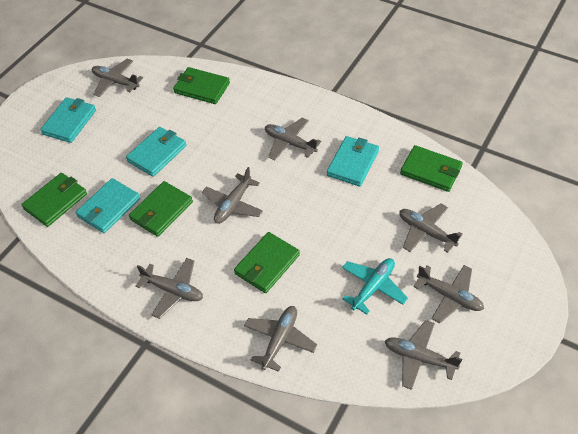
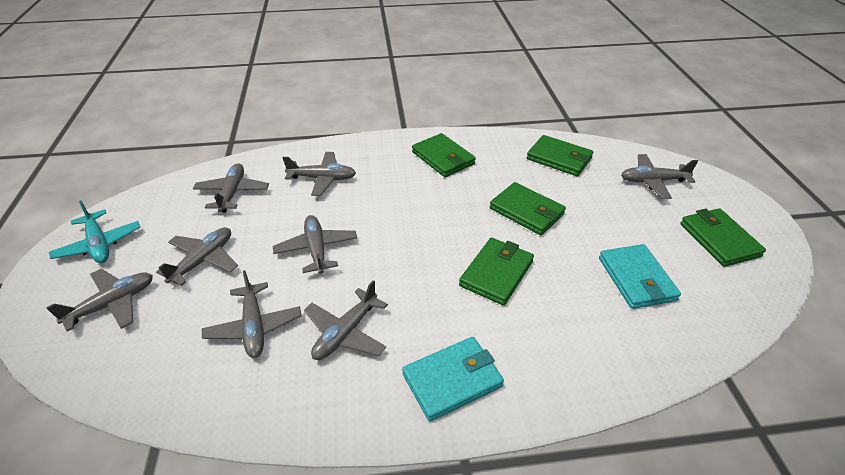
turquoise wallet: [40,97,96,143] [76,178,140,233] [126,127,186,177] [327,136,379,187] = 4 -> [402,337,504,421] [599,244,681,309] = 2

